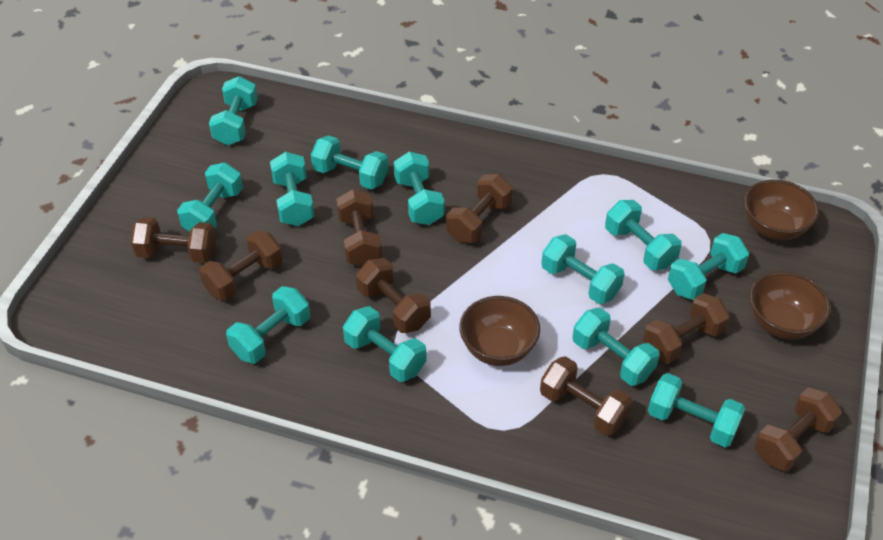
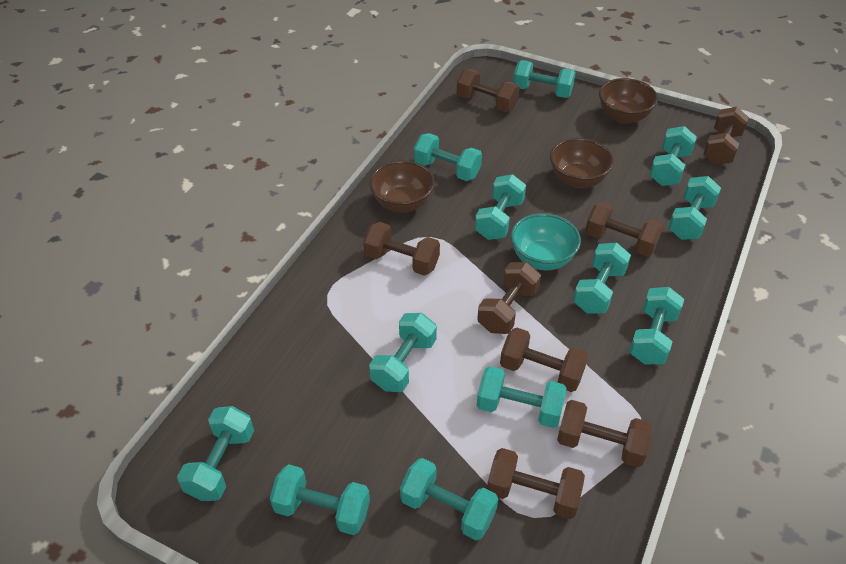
turquoise bowl: none = 0 -> [511,213,581,270] = 1

